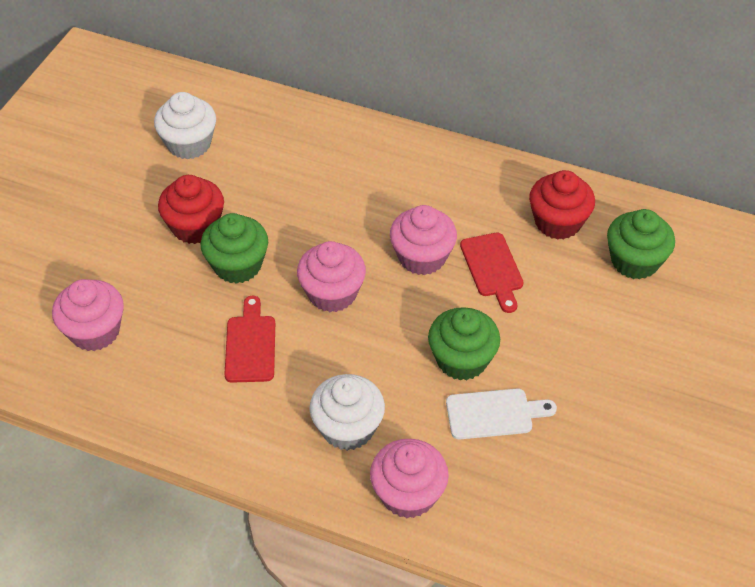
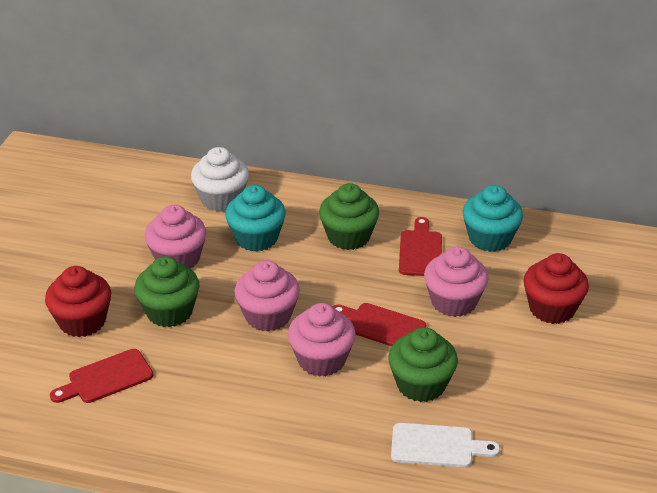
red cutting board: [224,296,275,383] [460,233,523,313] = 2 -> [50,349,153,403] [333,303,426,346] [399,217,442,276] = 3
turquoise cupcake: none = 0 -> [225,185,286,252] [463,185,523,252] = 2
white cupcake: [154,92,216,159] [309,374,385,451] = 2 -> [191,147,249,212] = 1

